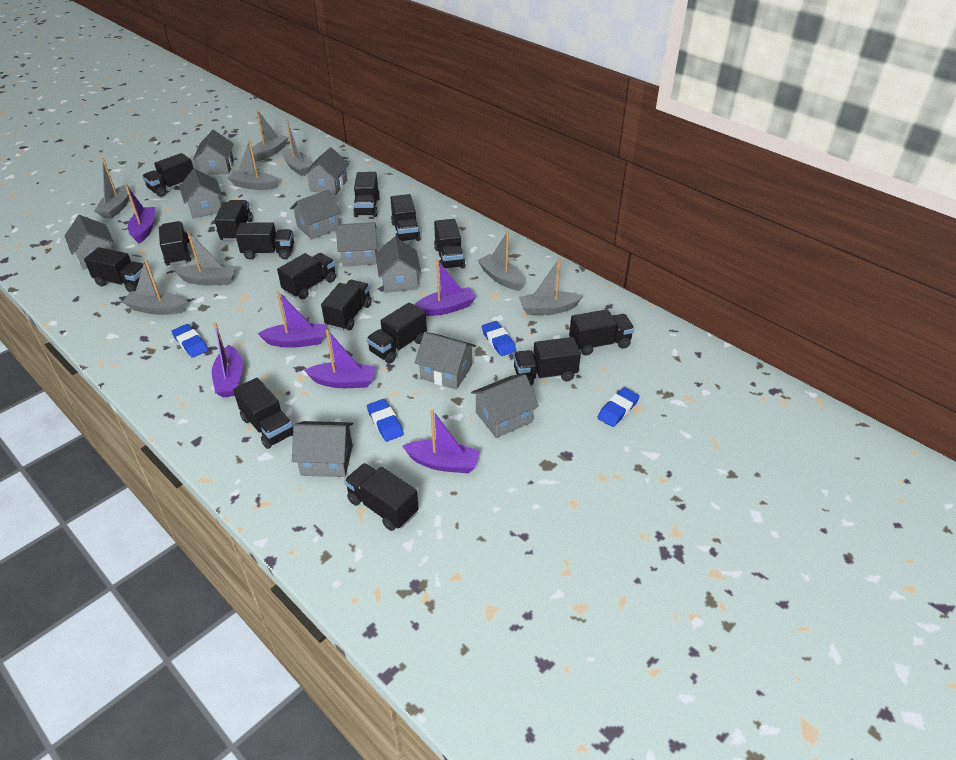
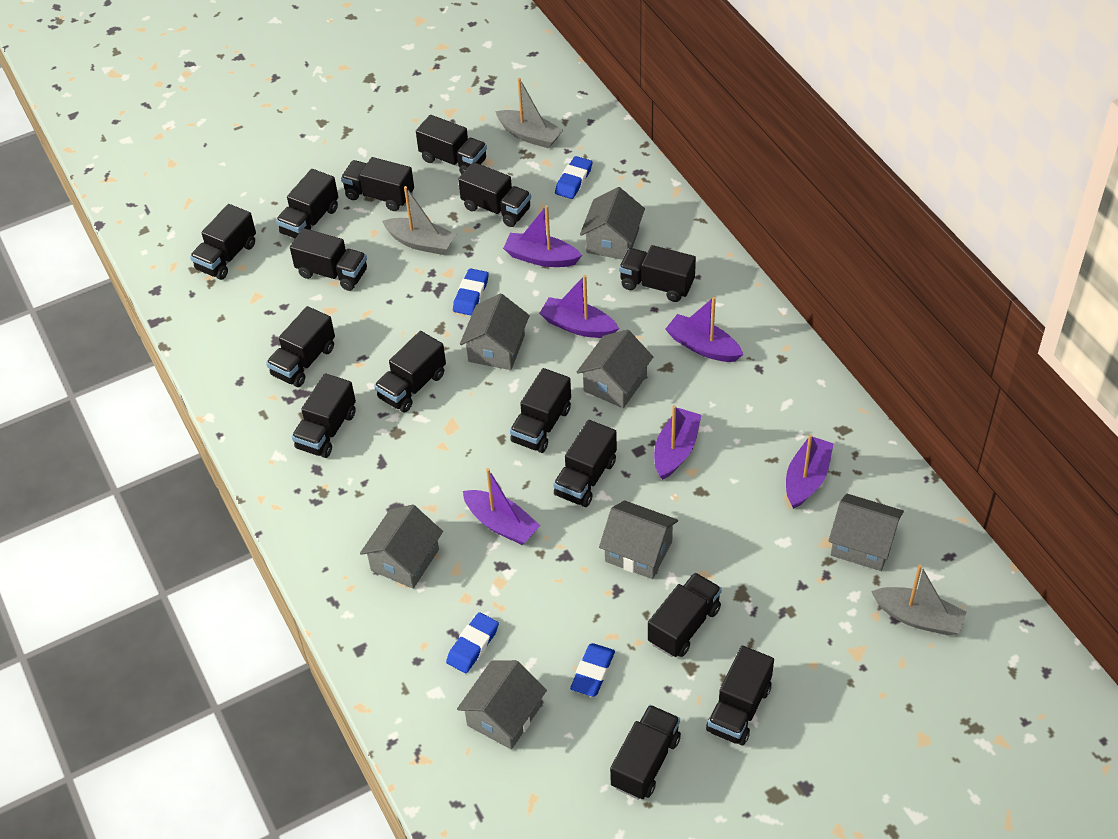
grey boat: [94,158,130,219] [122,259,186,315] [174,231,237,285] [228,140,278,190] [250,110,289,161] [282,120,312,176] [477,232,525,291] [519,258,583,315] = 8 -> [382,186,456,255] [495,78,563,149] [871,564,966,636] = 3
grey house: [64,215,114,269] [179,168,222,218] [193,130,234,175] [290,190,341,239] [292,421,353,477] [303,147,349,195] [336,222,377,267] [376,237,421,293] [415,332,476,390] [471,374,539,438] = 10 -> [360,504,443,589] [457,660,547,749] [460,293,530,370] [576,330,653,408] [580,187,645,260] [599,500,678,579] [829,494,904,571] = 7

